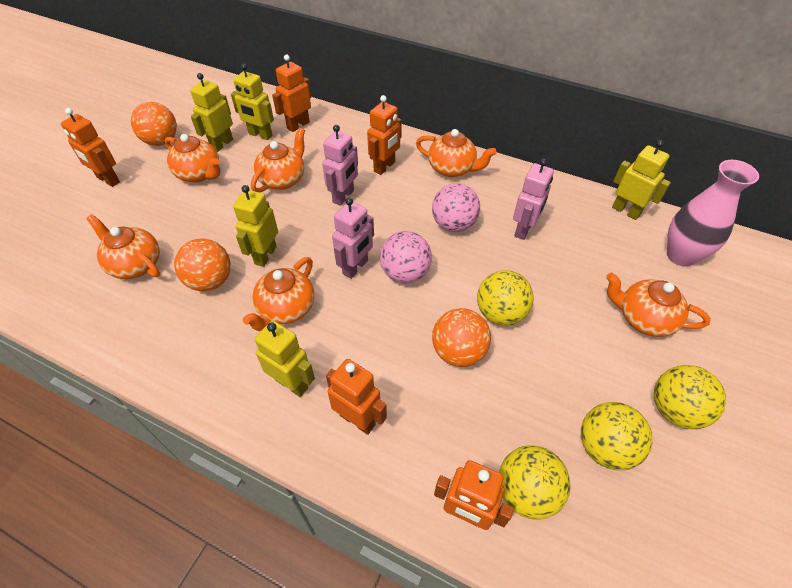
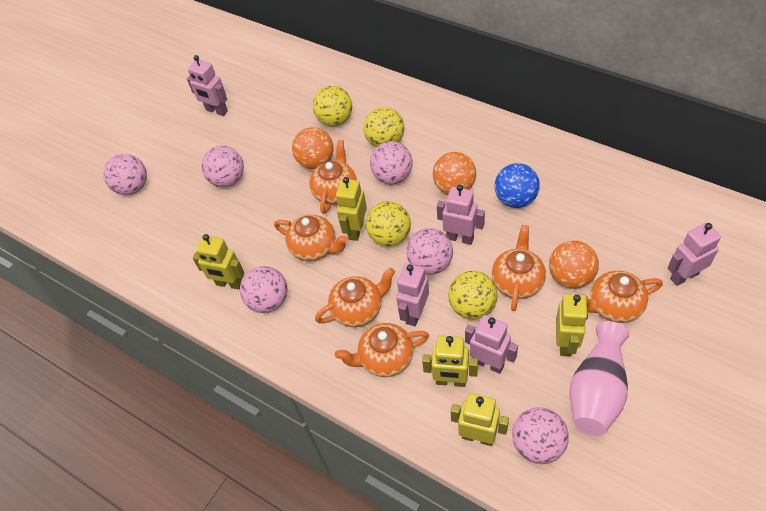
blue ball: none = 0 -> [495,163,540,208] = 1
orange robot: [61,108,120,187] [272,55,311,132] [326,359,387,435] [367,95,402,175] [434,460,514,530] = 5 -> none = 0
pink ball: [380,231,432,283] [432,183,480,232] = 2 -> [103,154,147,195] [201,146,244,187] [240,266,287,313] [370,142,413,184] [406,228,453,275] [512,407,569,464] = 6
pink robot: [322,125,358,206] [332,198,374,279] [513,159,554,240] = 3 -> [187,55,228,116] [396,263,429,326] [437,185,485,245] [465,315,518,374] [667,223,721,286] = 5

